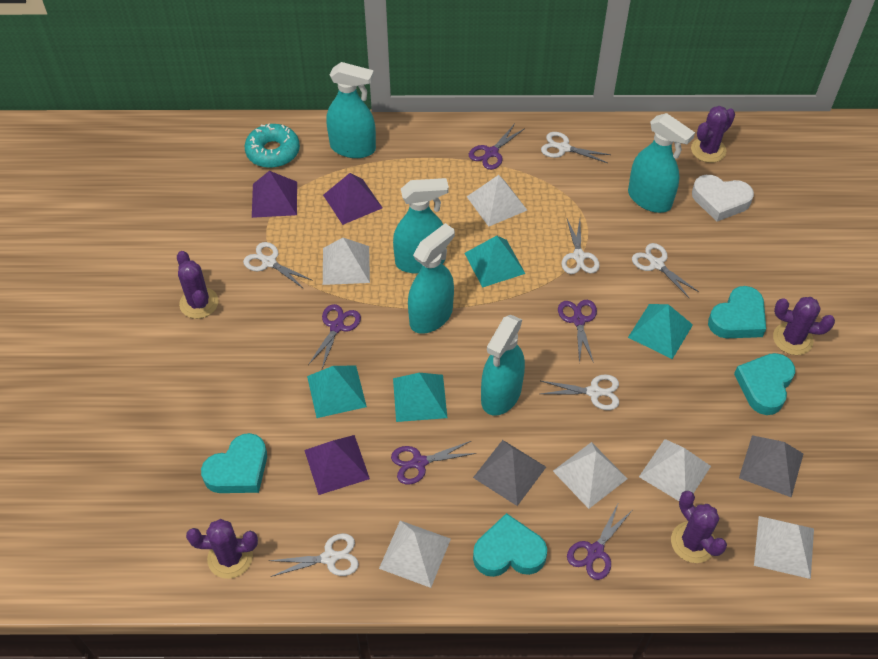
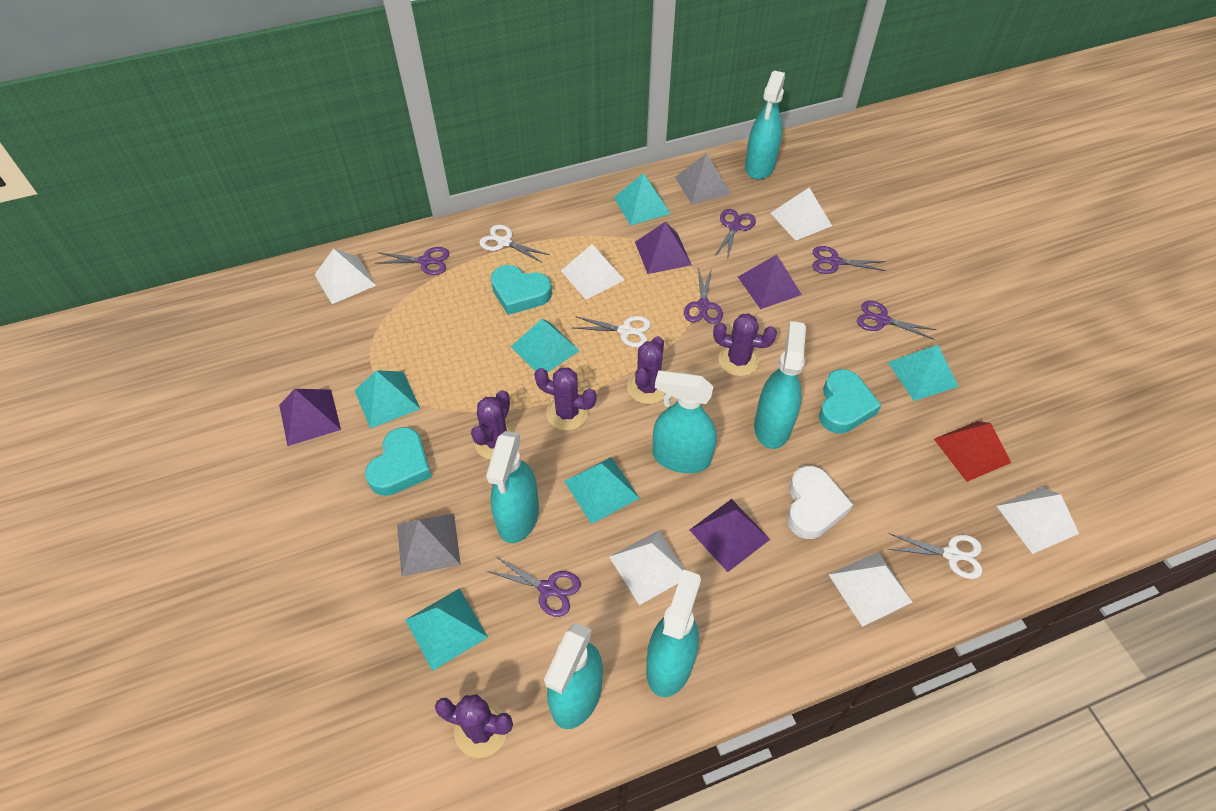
purple pyramid: [252,171,297,218] [304,435,370,495] [323,173,383,225] = 3 -> [279,389,341,446] [635,222,691,274] [690,499,770,572] [738,255,802,309] = 4
purple scissors: [308,304,361,369] [391,441,476,485] [469,124,525,170] [558,300,597,363] [567,502,632,580] = 5 -> [375,247,449,275] [487,556,581,617] [684,267,723,324] [714,209,756,260] [813,246,886,274] [857,301,937,340] = 6
red pyramid: none = 0 -> [934,421,1011,482] = 1
turquoise donut: [244,124,300,168] = 1 -> none = 0
turquoise heart: [201,433,267,493] [473,513,547,577] [708,286,766,338] [734,353,795,415] = 4 -> [365,427,432,496] [491,265,552,315] [819,369,881,434] = 3
turquoise pyramid: [307,365,367,418] [393,373,447,422] [465,236,525,288] [628,304,693,359] = 4 -> [355,370,420,429] [405,588,488,671] [511,319,580,373] [564,457,640,524] [614,173,671,225] [888,345,959,401] = 6
turquoise spray bottle: [326,62,376,158] [393,178,449,274] [408,223,455,334] [481,315,525,415] [628,113,695,213] = 5 -> [486,431,539,543] [544,623,603,729] [646,569,701,697] [653,371,716,473] [745,71,785,180] [754,321,806,449] = 6
white scissors: [243,242,313,289] [269,533,359,577] [541,132,611,163] [541,374,619,410] [562,219,600,274] [632,243,699,299] = 6 -> [479,225,550,263] [575,316,651,348] [888,533,982,579] = 3

